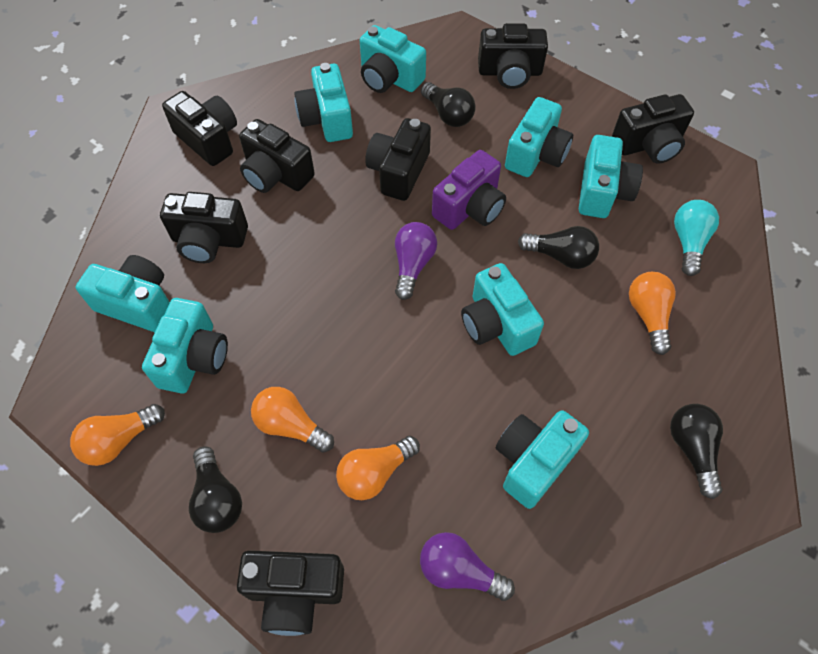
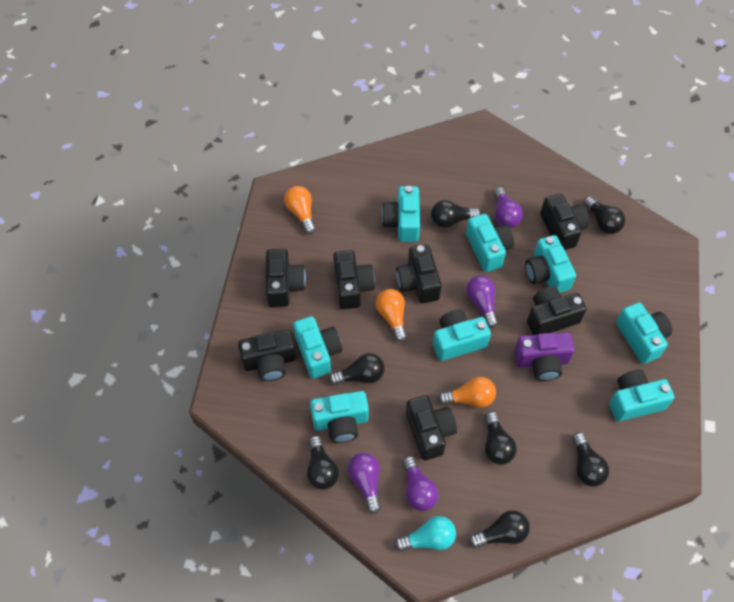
black light bulb: [189,447,242,533] [421,82,476,127] [518,226,599,269] [670,404,723,499] = 4 -> [307,435,339,490] [329,353,385,385] [431,200,481,228] [469,510,530,548] [485,411,517,465] [572,432,609,487] [583,196,625,234] = 7
orange light bulb: [70,404,165,466] [251,387,334,453] [336,436,420,500] [629,272,676,355] = 4 -> [284,186,316,234] [376,289,407,342] [438,377,496,408] = 3
purple light bulb: [395,222,437,300] [420,532,515,601] = 2 -> [348,453,381,514] [402,456,438,511] [466,275,498,328] [494,187,523,228] = 4

